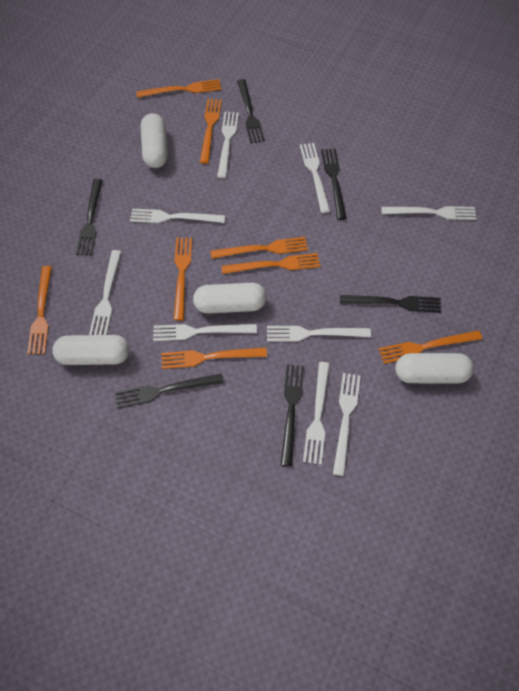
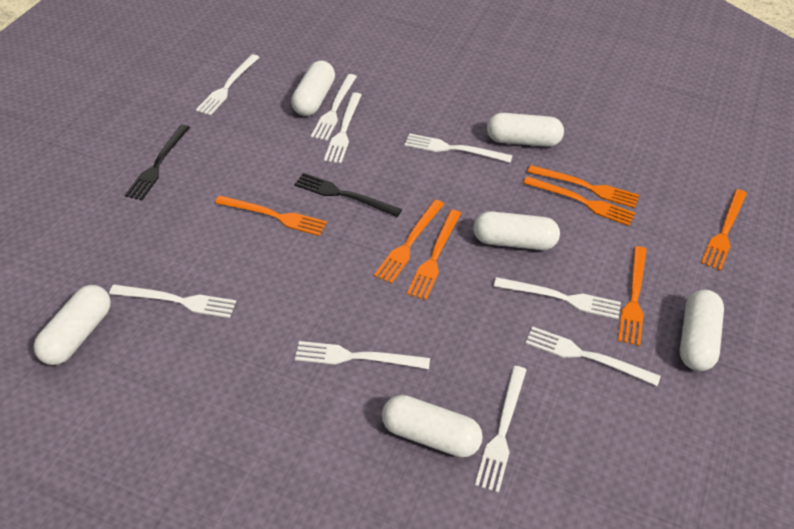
black fork: [76,179,103,256] [115,374,224,408] [237,79,265,143] [281,365,304,466] [321,148,347,220] [340,295,441,313] = 6 -> [125,125,190,200] [294,173,402,217] = 2
orange fork: [27,266,52,354] [136,79,221,98] [161,347,267,369] [174,238,192,321] [200,99,222,164] [211,237,308,259] [222,253,320,274] [379,330,482,364] = 8 -> [215,195,327,236] [374,200,444,284] [407,210,461,300] [523,176,635,226] [527,165,639,208] [618,246,647,346] [701,189,747,271] = 7
white capsule: [52,335,130,365] [141,113,168,168] [193,283,267,314] [395,353,474,383] = 4 -> [33,285,111,365] [291,61,335,116] [382,395,483,457] [473,211,560,250] [487,113,564,147] [680,290,724,371] = 6

